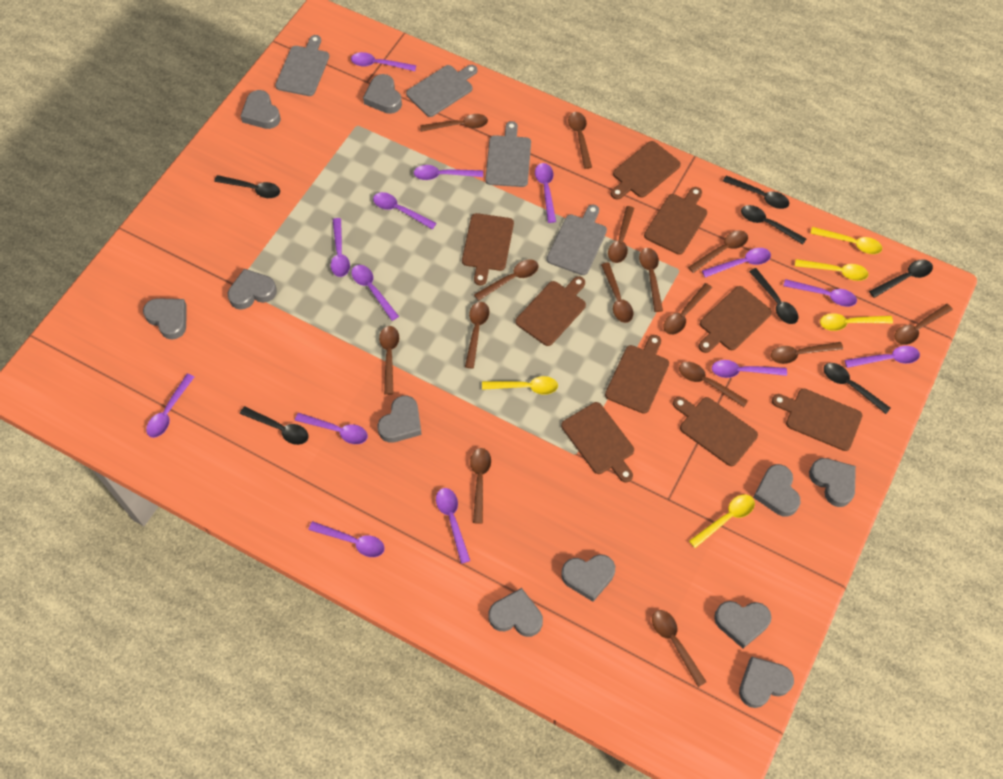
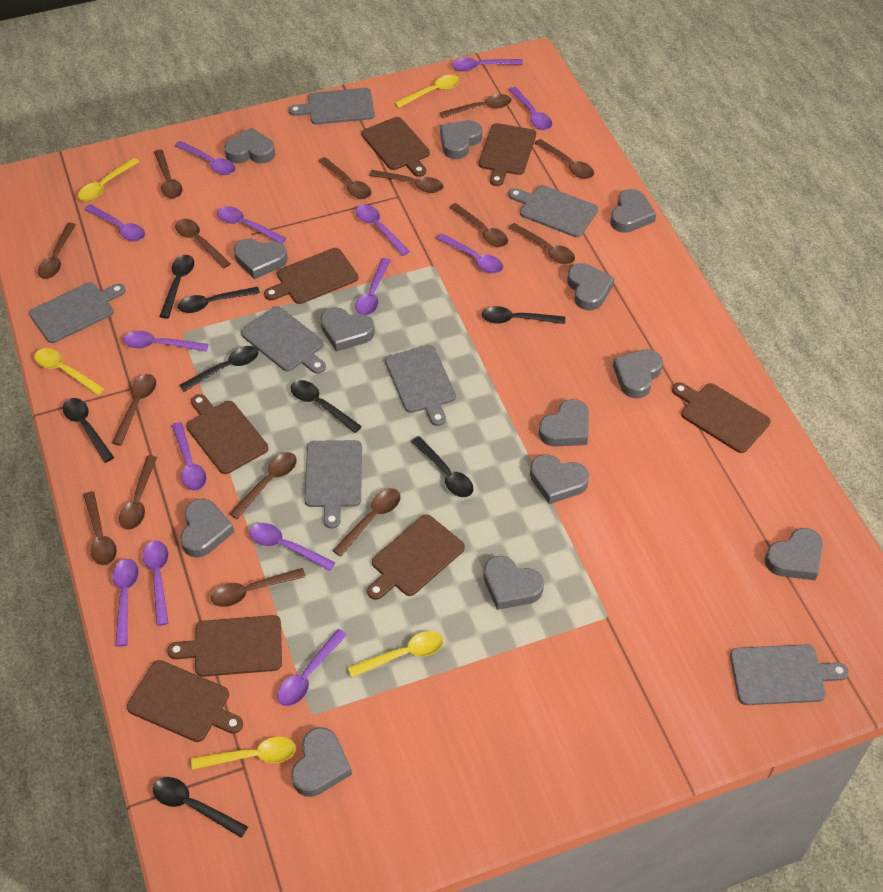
black spoon: [214,175,280,198] [240,406,309,445] [723,175,789,209] [741,205,807,245] [749,268,798,324] [824,363,890,414] [869,259,933,298] = 7 -> [63,398,114,463] [153,777,248,838] [159,255,194,319] [178,287,260,313] [179,346,258,392] [290,380,362,433] [411,436,473,497] [482,306,565,324] = 8
brown cutting board: [462,213,514,285] [515,276,586,346] [561,402,634,482] [605,335,669,414] [611,141,681,200] [644,187,707,255] [673,397,758,466] [699,286,772,353] [772,389,862,451] = 9 -> [127,660,243,742] [167,615,282,677] [186,394,268,474] [264,248,358,304] [361,117,430,177] [367,514,465,600] [479,123,536,186] [672,382,771,453] = 8
grey cutting board: [275,35,329,96] [406,65,478,117] [485,121,531,187] [547,204,607,275] = 4 -> [29,282,126,343] [241,306,326,374] [289,88,375,125] [304,440,362,529] [385,345,456,426] [508,185,598,237] [730,644,849,705] = 7
grey heart: [143,298,186,340] [228,269,277,310] [241,90,281,129] [363,74,402,114] [378,396,422,443] [488,588,543,637] [561,554,615,602] [714,601,772,648] [739,657,794,708] [753,464,801,517] [809,458,856,507] = 11 -> [180,499,234,558] [224,128,275,164] [234,239,287,279] [291,727,352,797] [321,307,375,352] [440,120,482,159] [484,556,544,610] [530,454,589,504] [539,399,589,447] [567,263,615,310] [610,189,656,233] [613,349,663,398] [765,528,823,580] = 13

